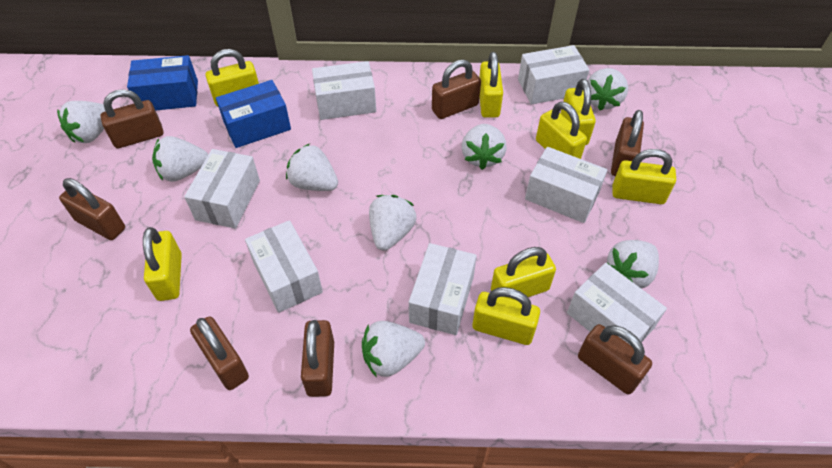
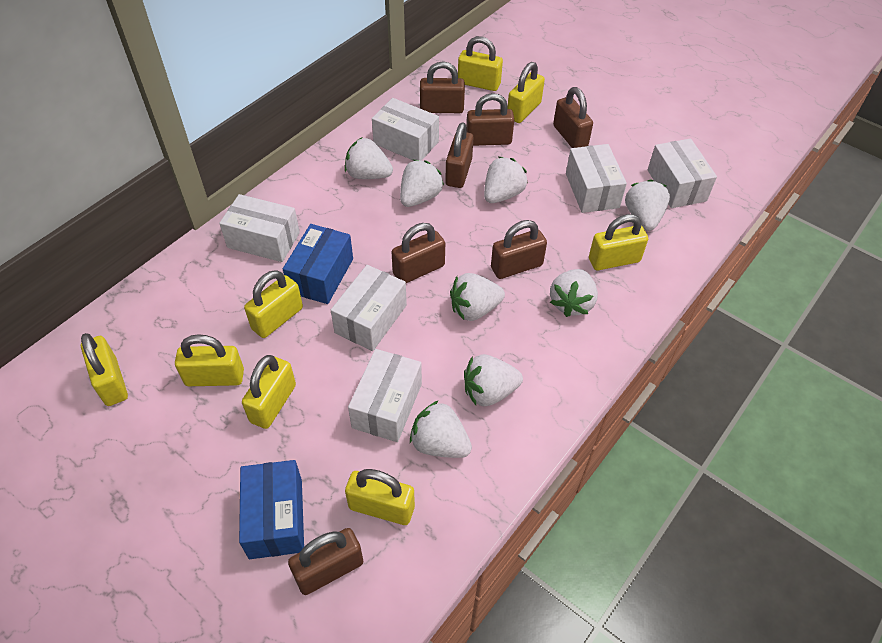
white box: [184,149,260,229] [245,220,323,313] [312,61,376,120] [409,243,477,335] [518,45,589,104] [525,147,607,223] [567,263,667,344] = 7 -> [219,194,300,262] [331,265,407,351] [348,349,422,442] [372,98,439,161] [566,144,627,213] [648,139,717,208] = 6

